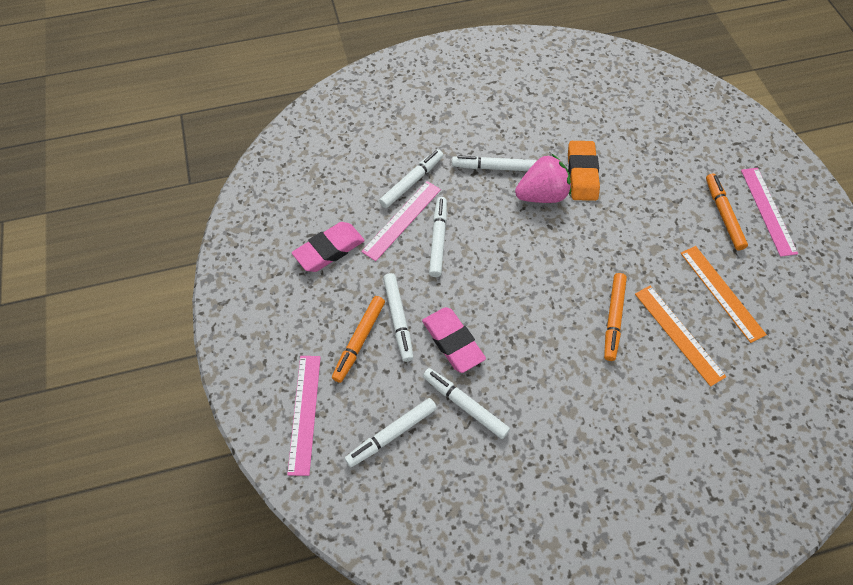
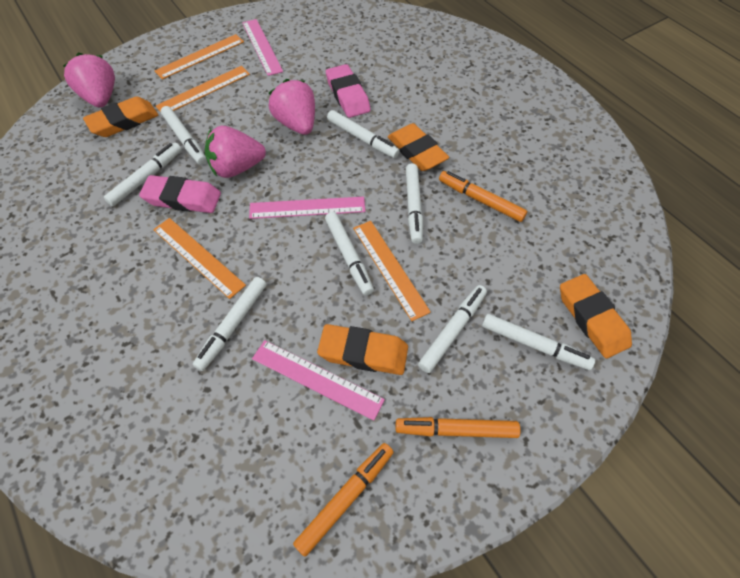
orange eraser: [568,141,600,201] = 1 -> [83,96,158,137] [317,324,408,375] [388,123,449,171] [560,274,632,359] = 4
orange ruler: [635,286,726,387] [680,246,767,343] = 2 -> [153,218,246,299] [155,34,244,79] [156,66,250,112] [353,221,431,321] = 4
pink strawberry: [515,154,571,203] = 1 -> [63,53,115,108] [205,126,266,178] [269,79,315,135] = 3
white marker: [345,398,437,467] [379,149,443,208] [383,273,413,362] [423,368,510,439] [429,197,447,277] [452,155,537,171] = 6 -> [104,143,182,206] [161,106,207,165] [193,277,266,371] [325,212,374,296] [327,110,400,158] [406,163,423,244] [418,285,487,373] [482,314,595,370] = 8

